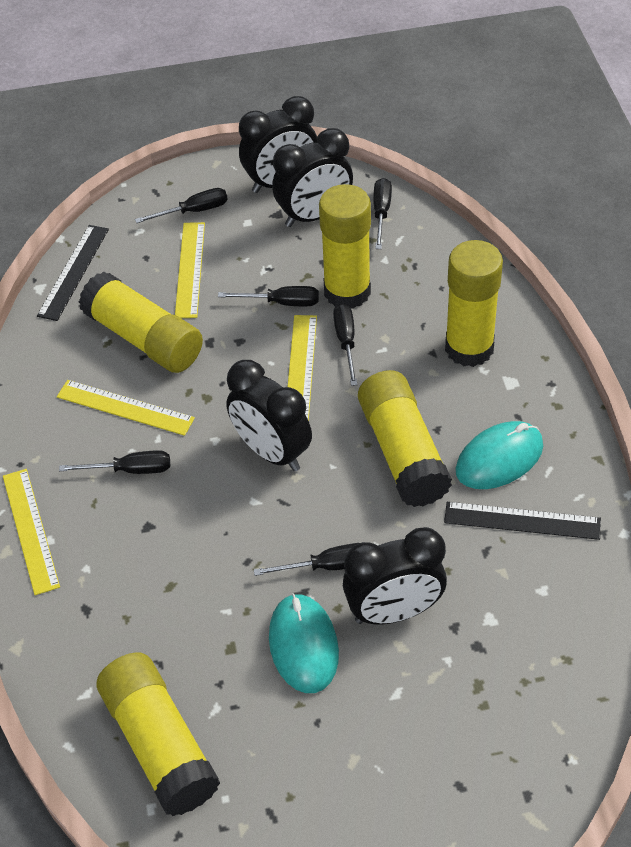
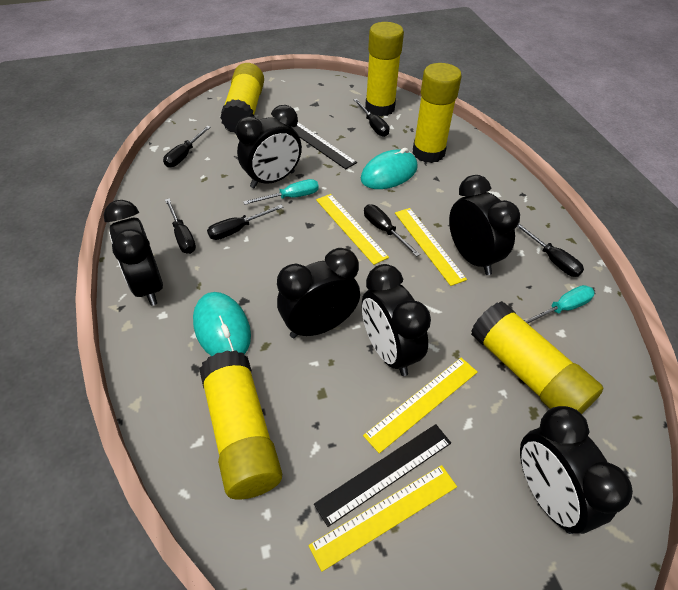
black clock: [226,360,312,472] [239,96,317,193] [272,128,353,227] [343,527,447,624] = 4 -> [103,200,163,306] [236,105,302,188] [277,248,360,338] [362,264,431,376] [449,175,520,275] [520,406,633,534] = 6
turquoise screwdriver: none = 0 -> [243,179,319,205] [524,285,595,324] = 2

